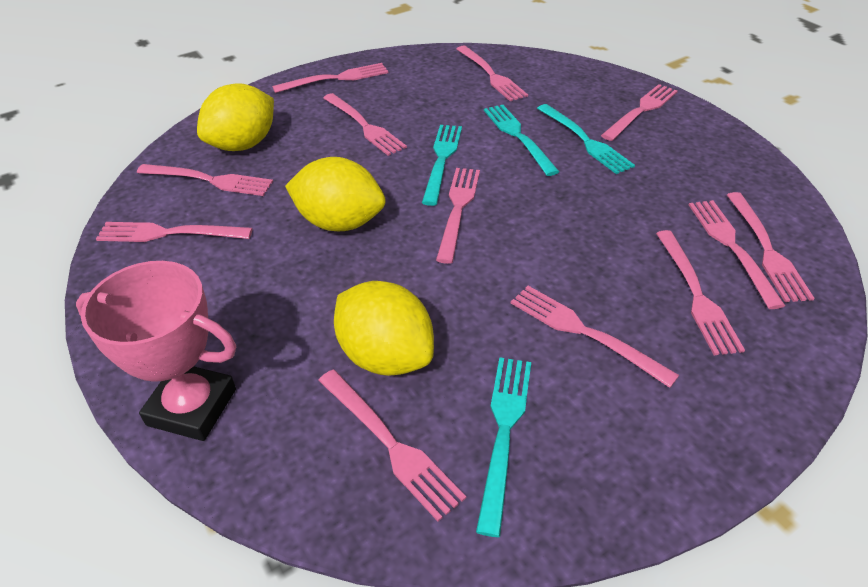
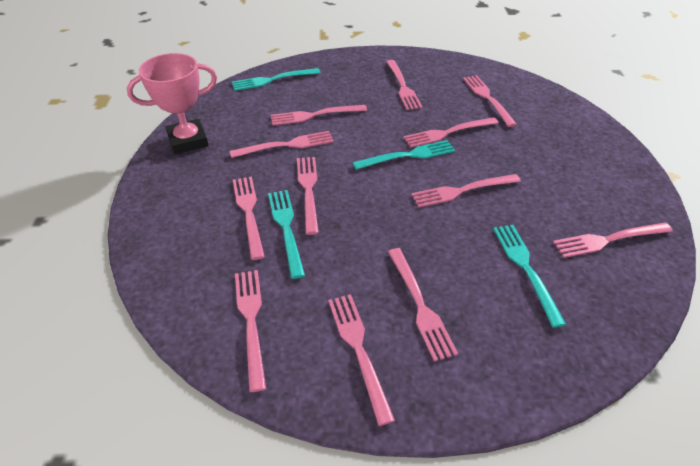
yellow lemon: [197,83,274,151] [285,157,386,231] [334,281,434,376] = 3 -> none = 0

